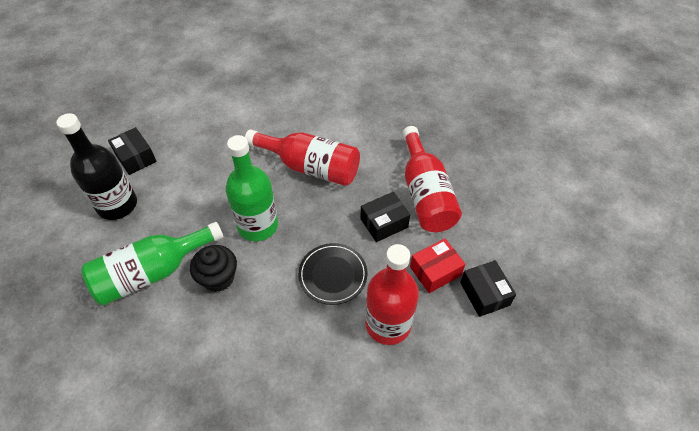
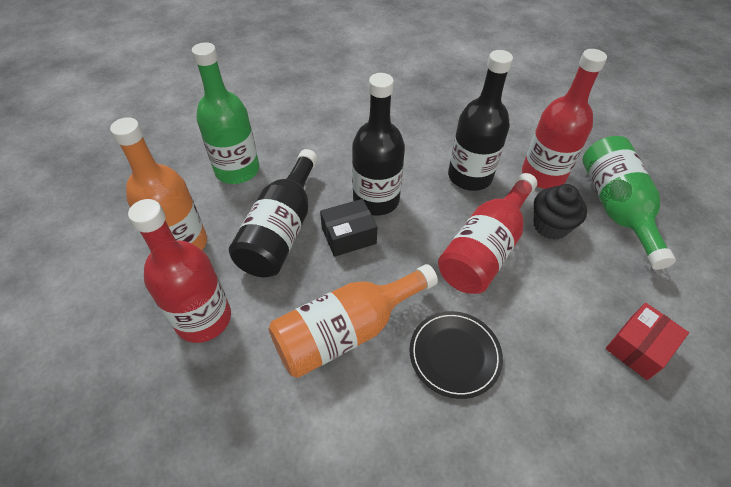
black bottle: [56,113,137,220] = 1 -> [229,149,318,277] [352,73,405,216] [448,50,513,191] = 3
black box: [108,127,156,175] [360,192,410,242] [460,260,516,317] = 3 -> [320,199,377,257] = 1
orange bottle: none = 0 -> [110,117,207,250] [269,264,438,378] = 2

